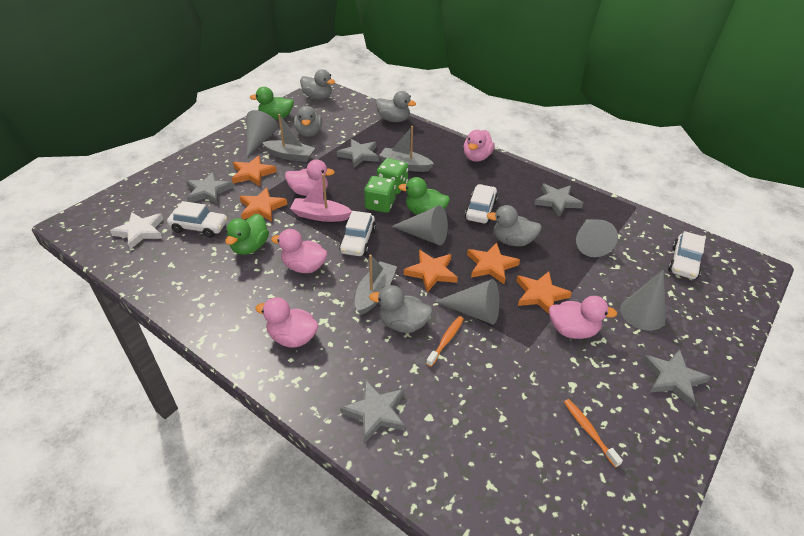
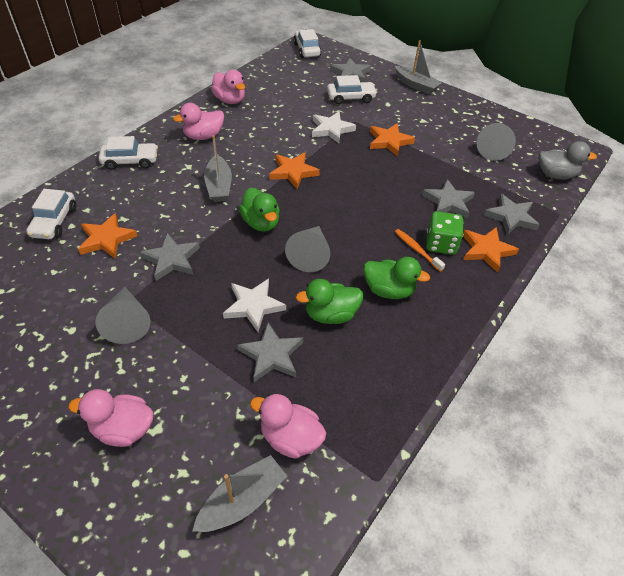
green dice: [364,176,396,213] [377,158,408,194] = 2 -> [426,211,463,255] = 1
grey cone: [247,110,278,157] [391,206,448,245] [434,279,499,325] [576,219,618,257] [620,270,666,331] = 5 -> [95,286,150,344] [285,226,330,272] [476,123,516,161] = 3
grey duck: [294,106,322,137] [300,69,335,100] [369,285,433,333] [376,91,416,122] [487,205,542,246] = 5 -> [538,141,597,180] = 1
orange star: [232,155,277,186] [239,187,287,221] [404,250,458,292] [467,243,520,284] [516,271,572,314] = 5 -> [78,213,137,259] [269,152,320,189] [370,123,415,157] [463,227,519,273] = 4
orange toothbrush: [426,316,464,367] [564,399,623,468] = 2 -> [395,229,445,272] = 1
pink boat: [290,174,352,222] = 1 -> none = 0
pink duck: [255,297,319,348] [271,229,328,273] [285,159,335,196] [463,130,495,162] [549,296,618,339] = 5 -> [68,389,154,447] [173,103,224,140] [211,70,245,104] [250,394,326,459] = 4
white star: [110,212,163,249] = 1 -> [223,279,286,332] [312,111,356,143] = 2

